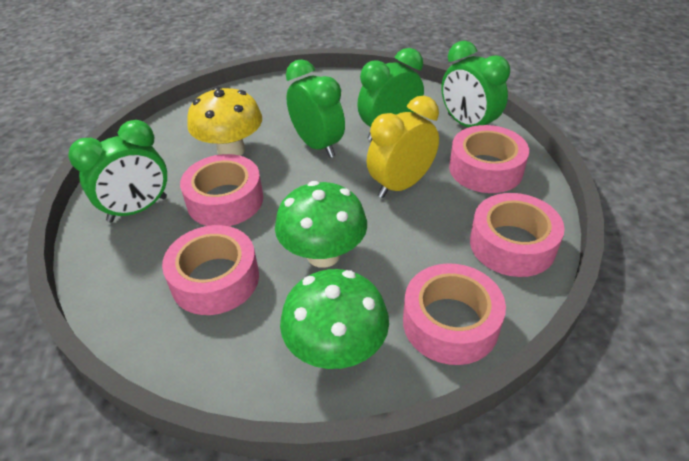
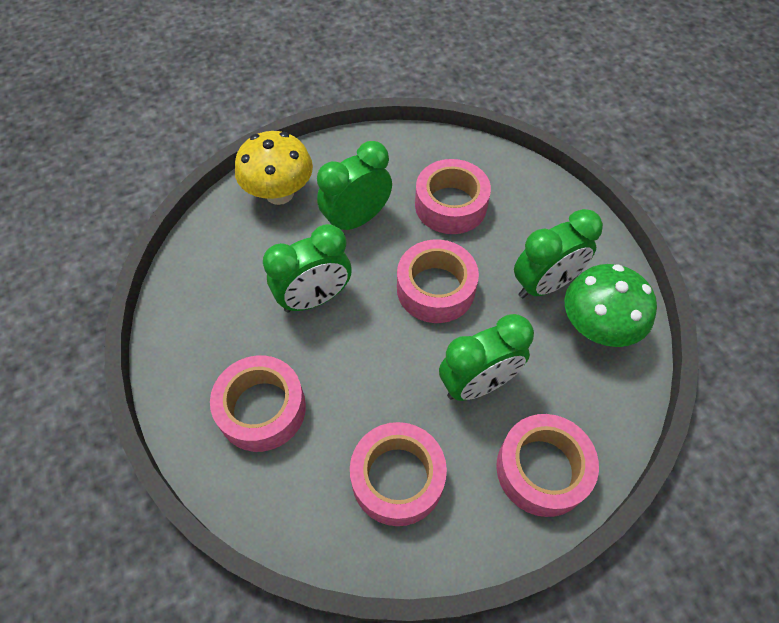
green mushroom: [275,181,367,268] [280,269,389,369] = 2 -> [565,264,657,347] = 1
yellow clock: [367,96,439,198] = 1 -> none = 0

